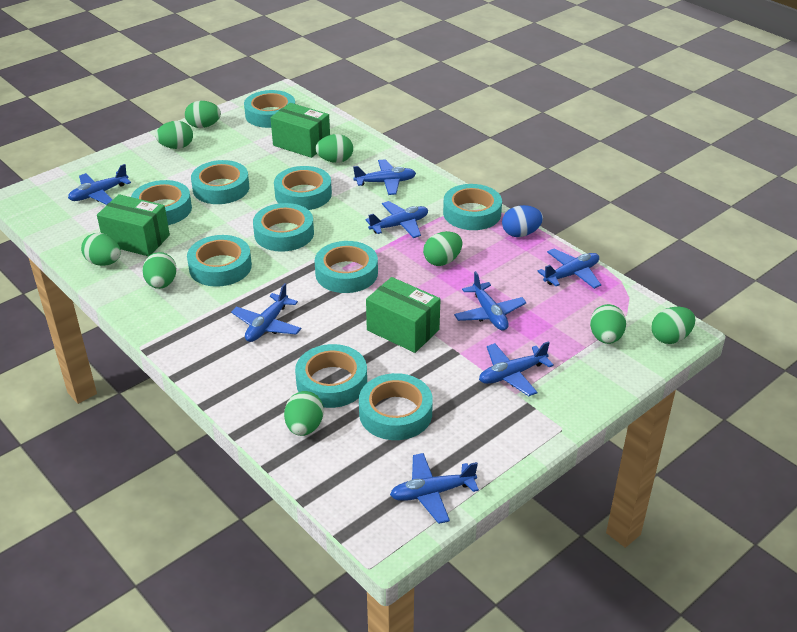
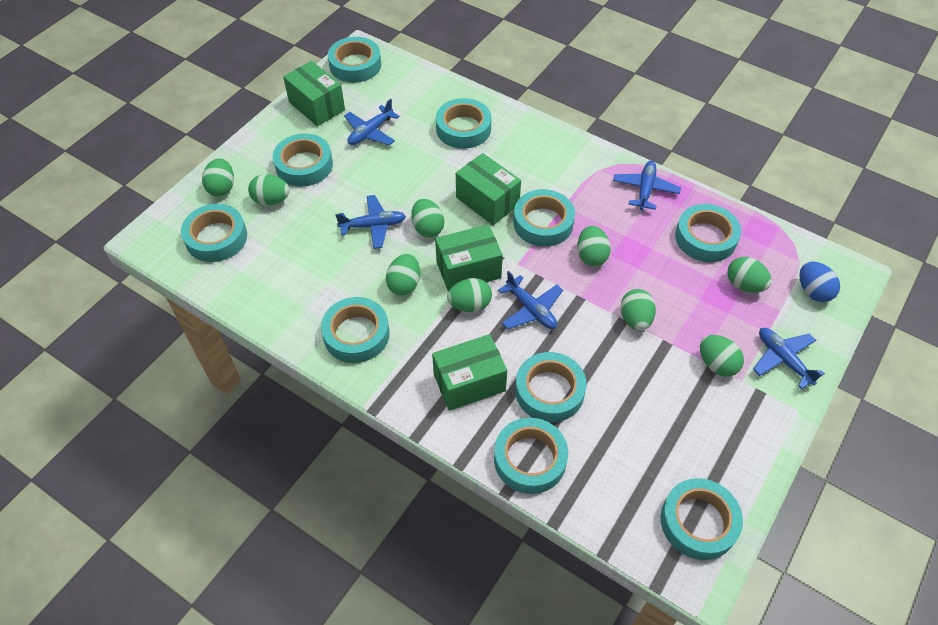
blue plane: [68,164,131,205] [231,283,301,342] [353,159,416,195] [365,201,428,238] [390,453,479,524] [454,271,527,331] [479,341,554,396] [537,249,601,289] = 8 -> [335,195,406,249] [344,99,400,145] [498,271,563,329] [613,161,681,210] [753,328,825,389] = 5
green box: [97,194,170,256] [270,103,330,158] [366,277,440,353] = 3 -> [283,61,345,126] [432,334,507,411] [435,224,503,292] [456,153,521,225] = 4

